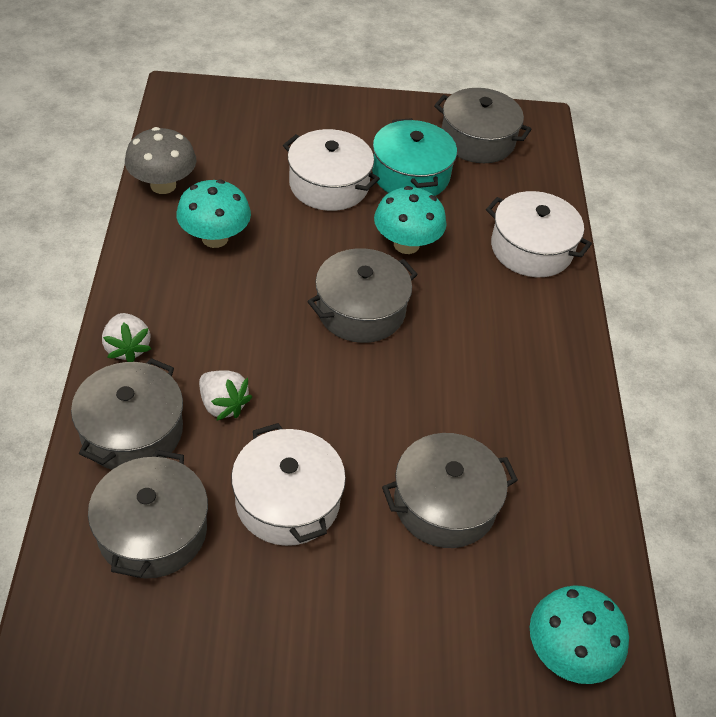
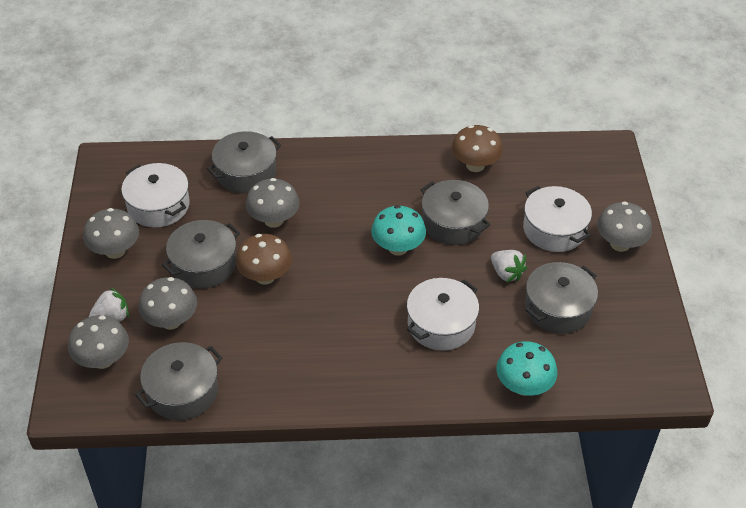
brown mushroom: none = 0 -> [236,234,292,285] [452,125,503,172] = 2
grey mushroom: [125,127,197,194] = 1 -> [68,315,129,369] [83,208,139,259] [139,277,197,330] [246,178,300,228] [597,201,652,252] = 5
turquoise mushroom: [176,180,251,248] [374,186,447,254] [530,585,629,684] = 3 -> [371,205,426,256] [496,341,557,396] = 2
turquoise pot: [372,118,457,196] = 1 -> none = 0

